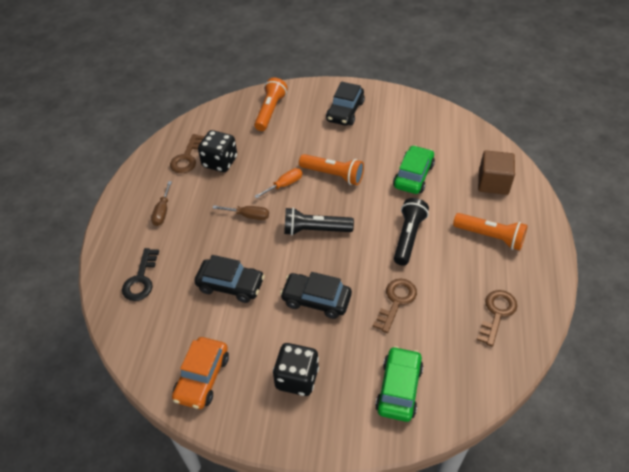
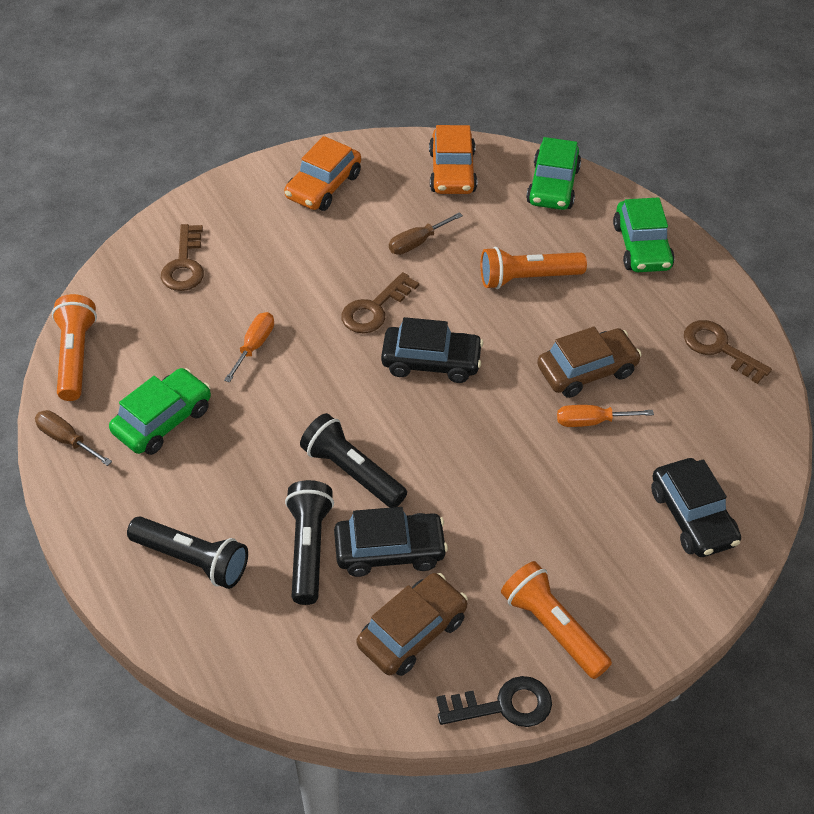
black dice: [198,130,237,172] [273,343,319,396] = 2 -> none = 0
black flashlight: [284,207,354,236] [394,198,429,266] = 2 -> [127,516,248,589] [285,480,334,605] [300,413,407,508] = 3
brown car: none = 0 -> [357,573,468,676] [537,327,642,398] = 2
brown cube: [478,150,515,195] = 1 -> none = 0
green car: [375,346,423,422] [393,145,435,194] = 2 -> [109,368,211,455] [526,137,581,210] [613,197,675,272] = 3
orange car: [172,337,229,409] = 1 -> [284,136,361,211] [429,125,477,194] = 2
orange screwdriver: [254,168,302,199] = 1 -> [224,312,274,383] [557,405,654,427] = 2

